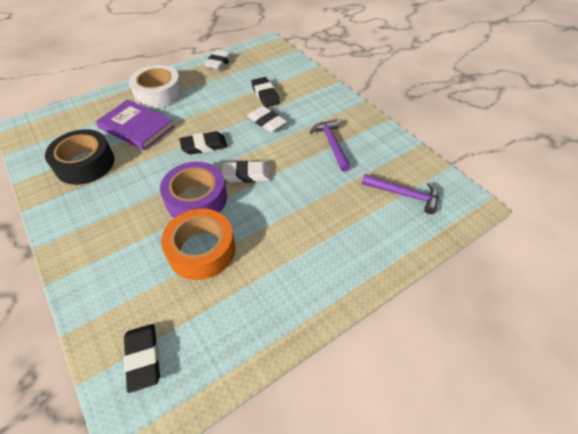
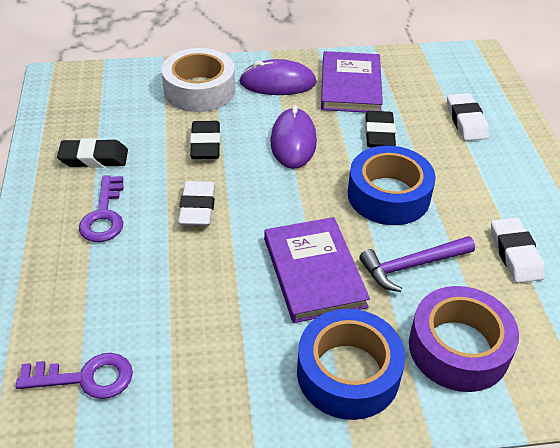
black tape: [45,129,115,185] = 1 -> none = 0
blue tape: none = 0 -> [297,309,405,420] [348,146,436,225] = 2
orange tape: [161,209,235,280] = 1 -> none = 0
purple book: [96,100,174,150] = 1 -> [264,217,370,323] [321,51,383,113] = 2
purple hammer: [310,119,351,172] [361,174,439,214] = 2 -> [359,236,475,292] = 1
purple key: none = 0 -> [16,353,133,399] [79,175,124,242] = 2
purple mouse: none = 0 -> [239,59,317,95] [270,105,317,169] = 2

